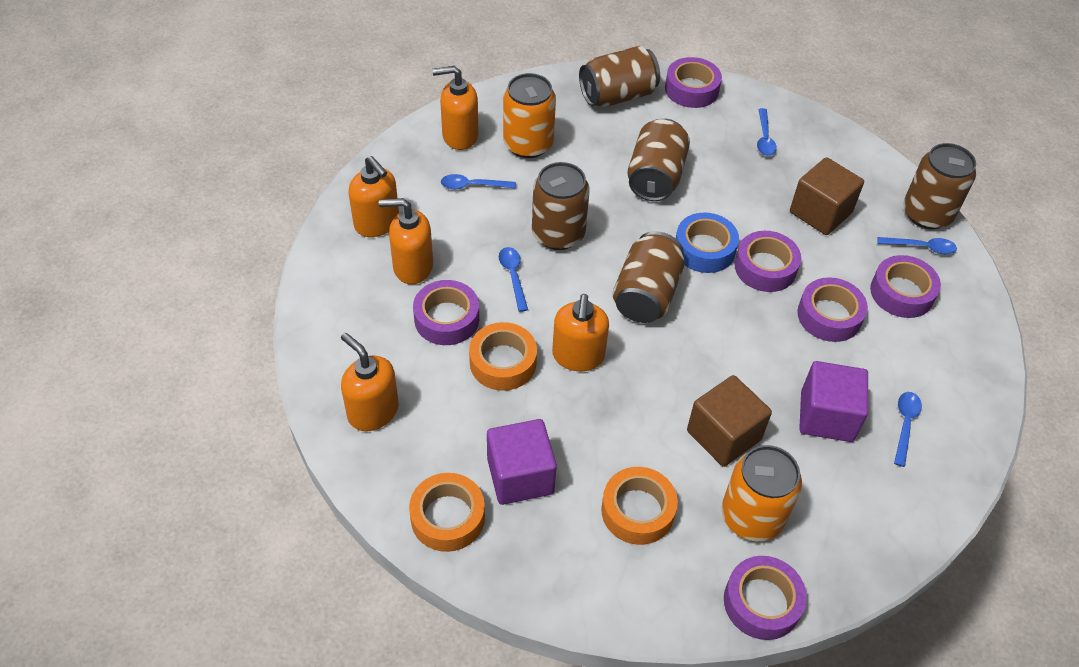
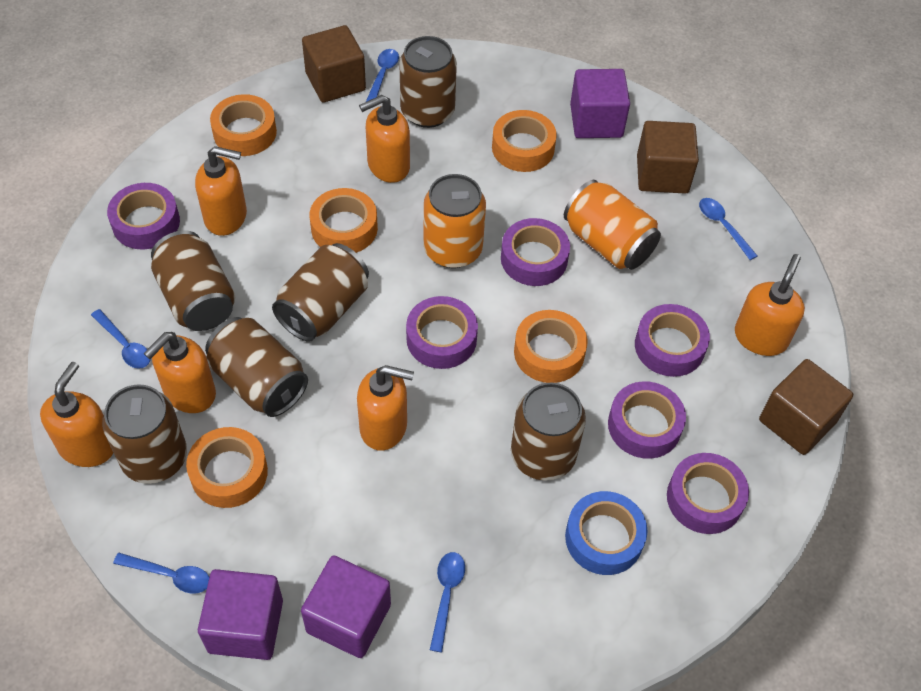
brown can: [532,162,589,250] [579,46,660,107] [612,231,685,323] [627,118,690,201] [903,143,976,229] = 5 -> [102,384,187,484] [151,230,235,331] [205,317,308,417] [272,243,369,342] [399,36,457,128] [511,383,586,481] = 6
brown cube: [687,375,772,467] [790,157,864,235] = 2 -> [302,25,366,103] [637,121,699,194] [759,359,853,455] = 3
orange soap dispenser: [341,333,399,431] [348,156,399,237] [379,198,433,284] [432,66,479,150] [552,294,609,371] = 5 -> [40,362,113,467] [143,332,216,413] [195,146,247,236] [357,365,414,451] [359,95,410,183] [735,254,805,356] = 6
orange tape: [409,473,485,552] [469,322,537,391] [601,467,678,545] = 3 -> [186,427,268,508] [210,94,277,156] [310,188,378,253] [492,110,557,172] [514,310,587,383] = 5
purple cube: [487,419,557,505] [799,361,868,442] = 2 -> [198,569,283,660] [301,555,391,658] [570,69,630,138] = 3

